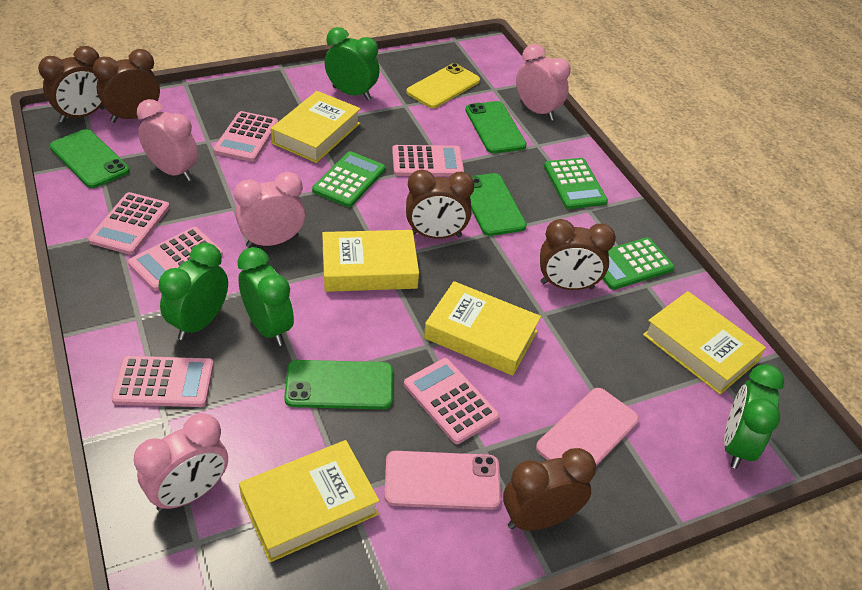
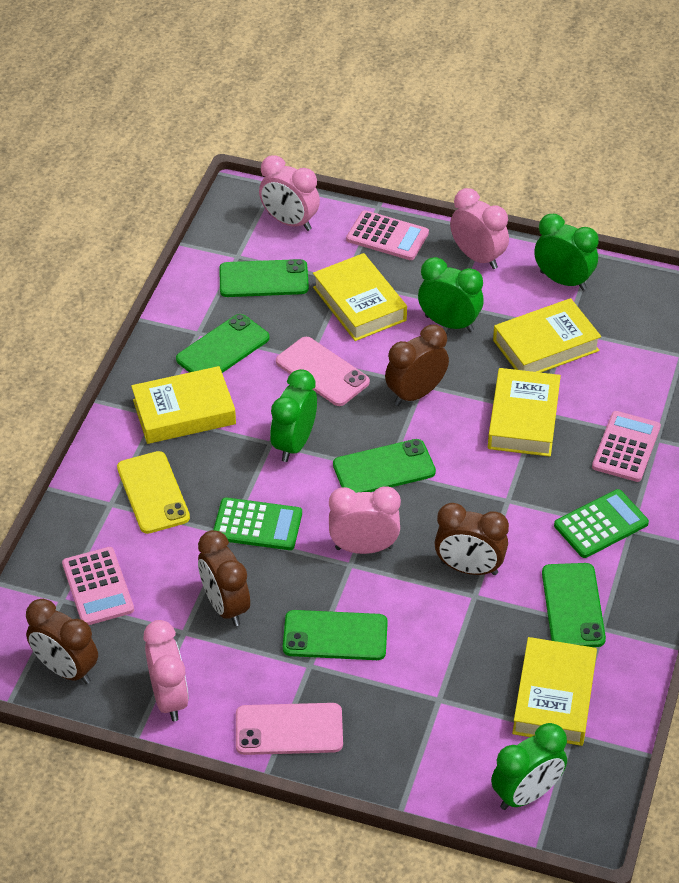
brown clock: [38,46,105,123] [93,49,160,123] [406,170,475,239] [503,448,596,531] [540,219,616,290] = 5 -> [26,599,98,684] [198,530,250,626] [385,325,449,406] [434,503,509,575] = 4
green calculator: [312,151,386,207] [544,158,608,209] [603,237,675,290] = 3 -> [213,497,302,550] [554,489,649,558] = 2
green phone: [50,129,130,188] [284,360,393,409] [465,101,527,154] [470,173,527,236] = 4 -> [176,314,270,373] [219,259,309,297] [283,610,388,660] [333,439,436,493] [542,563,606,647] = 5
pink calculator: [88,192,170,255] [111,356,214,407] [128,227,223,291] [213,111,278,162] [392,145,464,176] [404,358,500,444] = 6 -> [62,547,134,625] [346,210,429,260] [592,411,661,482] = 3

